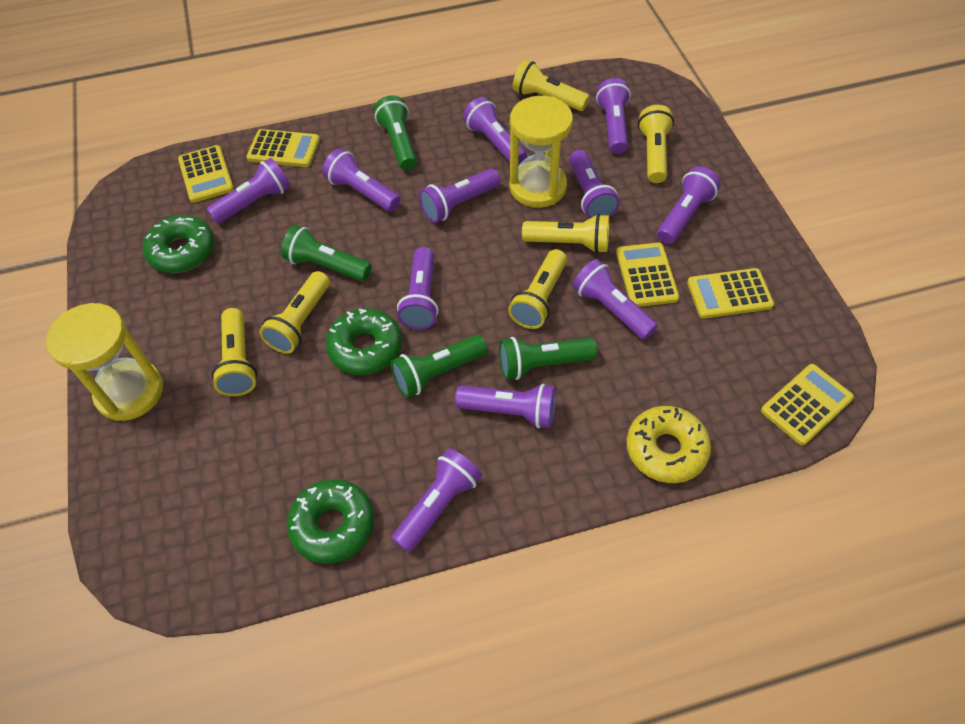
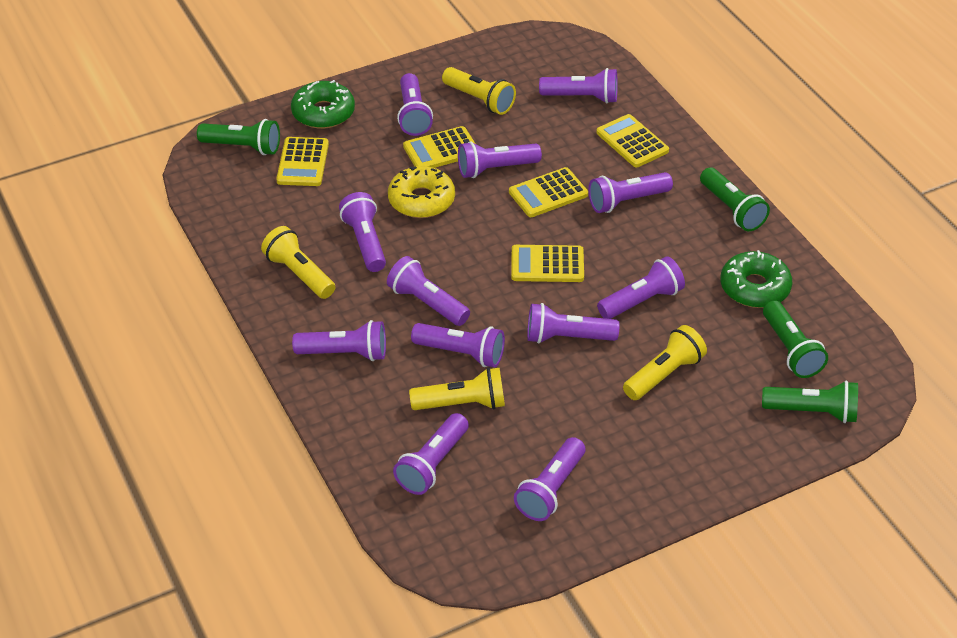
green donut: [143,215,214,273] [287,479,374,564] [326,308,402,375] = 3 -> [291,80,355,129] [720,250,792,308] = 2
purple flashlight: [207,158,290,224] [322,148,400,212] [391,449,482,553] [397,247,439,330] [419,168,500,223] [455,384,556,428] [463,97,527,166] [569,150,620,219] [572,259,658,340] [596,78,631,154] [657,166,721,244] = 11 -> [292,320,386,361] [339,192,386,272] [387,256,470,326] [393,413,469,495] [397,73,433,136] [411,323,505,367] [458,141,542,178] [514,437,585,521] [527,303,619,344] [539,68,618,104] [588,172,673,213] [597,256,685,319] = 12
yellow flashlight: [212,308,257,396] [259,271,330,354] [508,249,567,329] [512,60,590,111] [522,214,609,253] [638,105,674,183] = 6 -> [261,226,335,299] [409,367,505,410] [442,67,516,115] [623,325,707,400] = 4
yellow hourglass: [46,303,163,421] [509,96,573,208] = 2 -> none = 0

